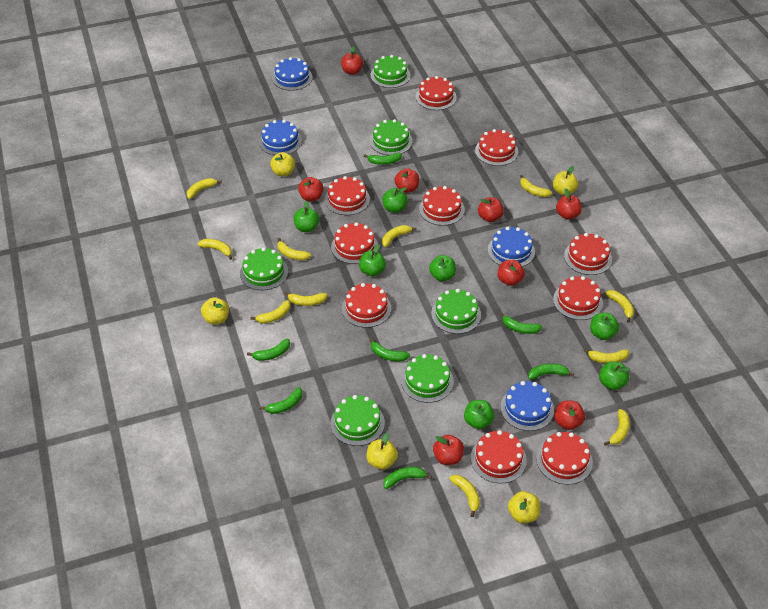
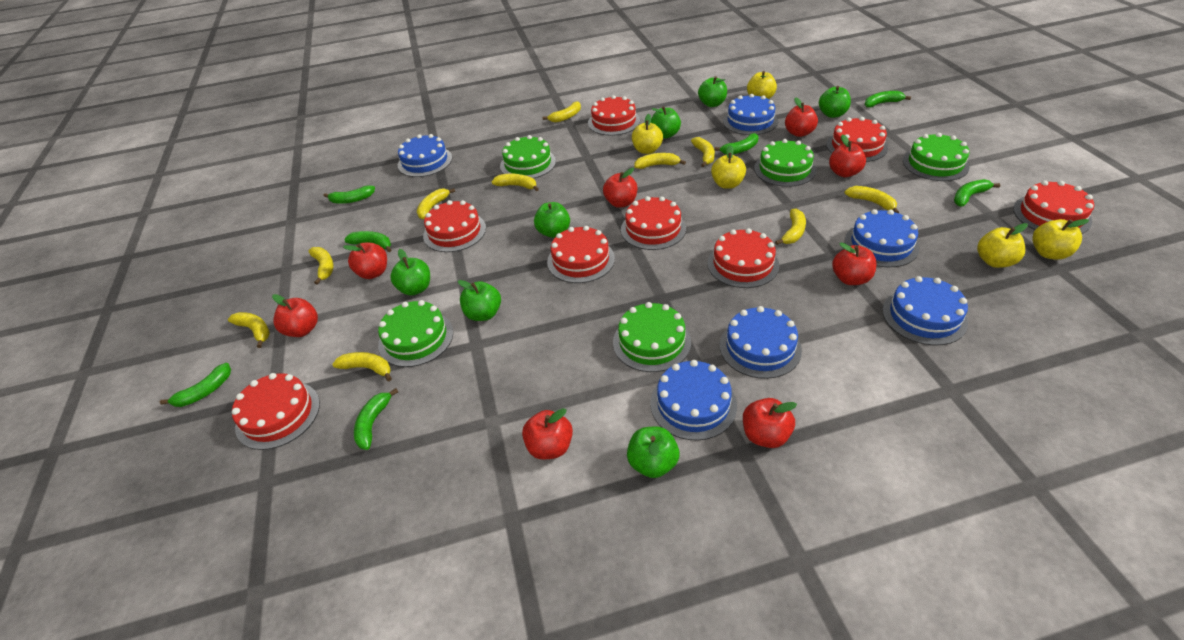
blue cake: [259,120,302,155] [272,57,313,91] [488,227,535,267] [500,381,554,431] = 4 -> [398,134,452,177] [650,360,737,441] [720,306,802,379] [723,94,778,135] [845,209,919,267] [882,276,968,345] = 6
green cake: [240,247,288,290] [330,395,385,446] [370,55,411,88] [370,119,412,155] [401,354,454,403] [431,289,481,334] = 6 -> [378,300,453,367] [500,135,556,179] [613,302,691,372] [754,139,816,187] [903,133,970,181] = 5
red cake: [325,176,370,215] [331,222,378,264] [342,283,391,328] [416,76,457,110] [419,186,465,226] [471,430,527,483] [475,129,518,166] [536,432,593,485] [553,276,603,320] [564,233,612,275] = 10 -> [232,373,320,450] [423,200,486,252] [547,226,615,283] [588,95,640,136] [621,196,686,250] [708,228,779,288] [826,117,888,162] [1013,181,1094,234] = 8
yellow banana: [187,178,222,199] [197,239,232,260] [250,300,291,324] [277,238,311,260] [284,292,327,306] [382,225,416,247] [449,475,480,517] [520,175,552,197] [584,349,629,363] [604,409,630,446] [606,290,634,323] = 11 -> [228,312,270,348] [308,247,333,285] [332,352,392,381] [417,188,455,219] [492,174,539,191] [542,101,581,123] [634,153,686,169] [691,137,715,167] [775,209,806,245] [845,186,899,213] = 10

